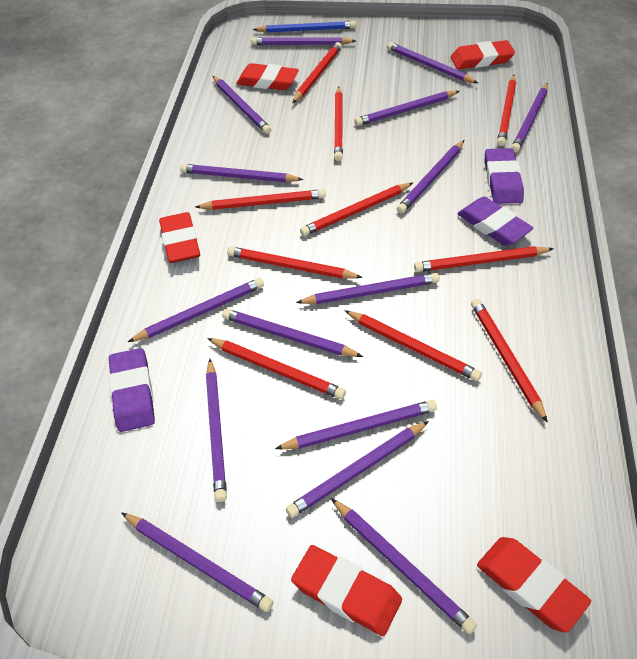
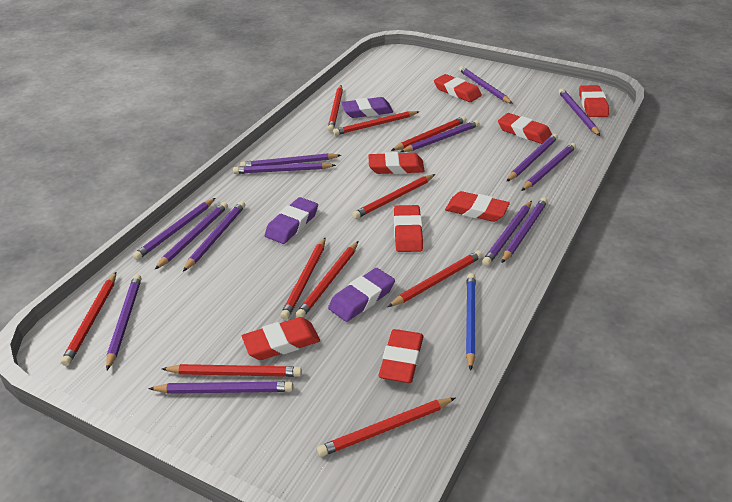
purple pencil: [121,512,273,612] [128,278,264,342] [180,164,304,182] [206,359,227,502] [213,76,272,134] [222,309,363,357] [251,37,356,45] [275,400,437,449] [286,421,429,518] [296,273,440,304] [331,498,477,634] [354,91,460,126] [387,42,478,83] [397,140,464,214] [511,83,548,153] = 15 -> [106,274,141,370] [133,198,215,260] [148,381,293,394] [155,202,228,269] [183,201,245,271] [233,162,336,174] [240,153,341,167] [400,120,480,152] [459,66,513,104] [482,201,532,266] [501,198,548,263] [506,134,558,182] [521,143,576,191] [559,89,600,136] = 14
red eraser: [159,212,200,263] [236,63,299,90] [291,545,402,636] [450,40,515,69] [477,537,591,633] = 5 -> [242,317,320,360] [368,152,425,174] [378,329,424,383] [394,205,423,252] [434,74,482,102] [445,191,510,222] [498,113,552,144] [579,85,609,117] = 8

